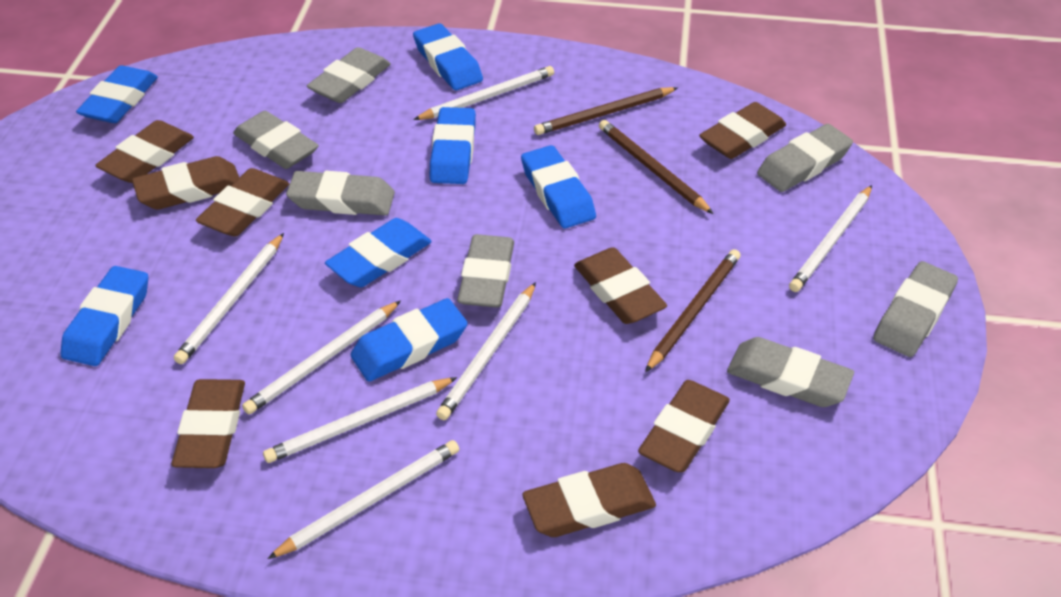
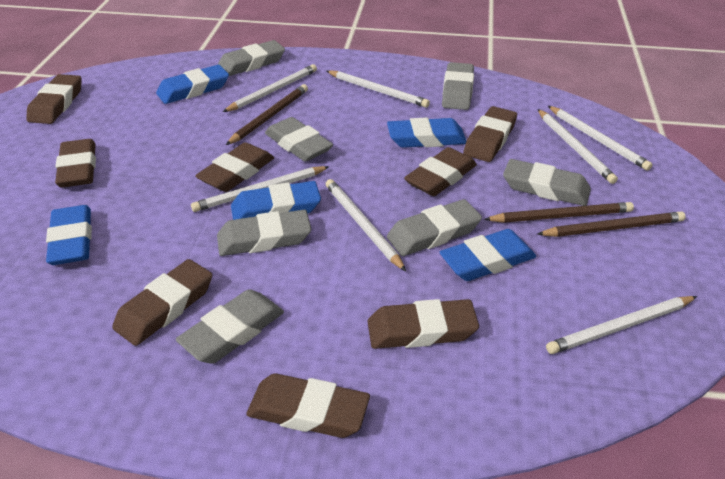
blue eraser: [60,266,148,366] [76,65,158,123] [325,218,431,287] [350,298,468,382] [413,23,483,90] [430,107,476,184] [521,145,596,229] = 7 -> [46,205,92,265] [156,65,229,104] [231,181,321,220] [387,117,466,148] [440,229,536,281] = 5

